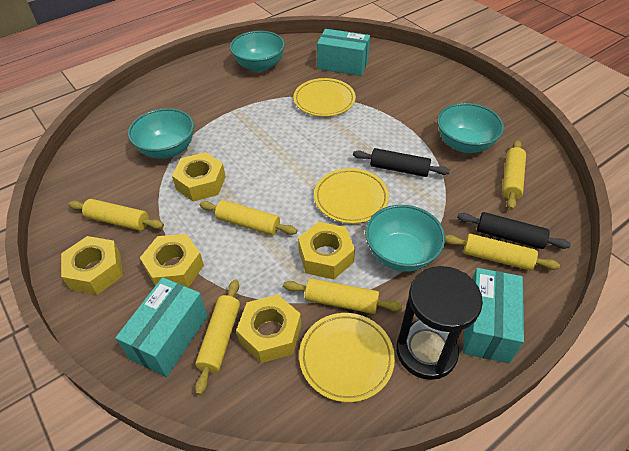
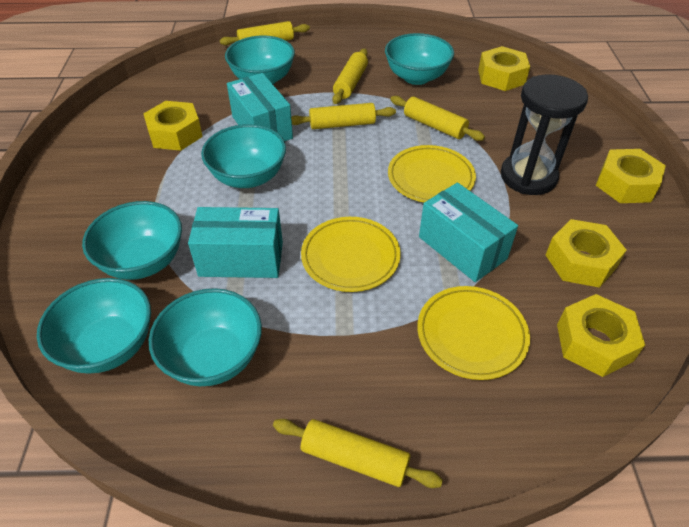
black rolling pin: [353,148,450,177] [457,212,571,249] = 2 -> none = 0
turquoise bowl: [128,108,194,159] [230,31,285,72] [365,205,445,272] [437,103,504,153] = 4 -> [37,278,151,373] [82,201,182,280] [149,288,262,386] [201,124,286,188] [225,35,295,84] [385,33,454,85] = 6
yellow rolling pin: [68,199,164,231] [195,279,240,395] [200,200,298,235] [283,278,402,314] [445,234,560,271] [502,140,526,210] = 6 -> [220,21,310,45] [273,419,443,488] [291,103,396,129] [333,49,368,104] [390,96,485,141] = 5

